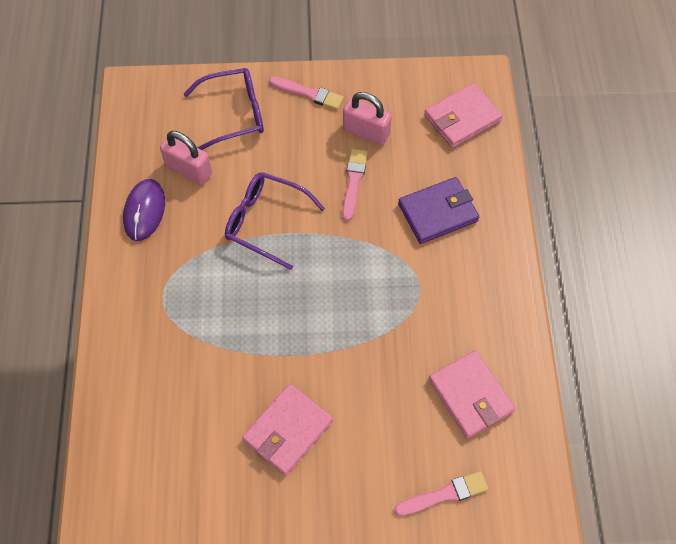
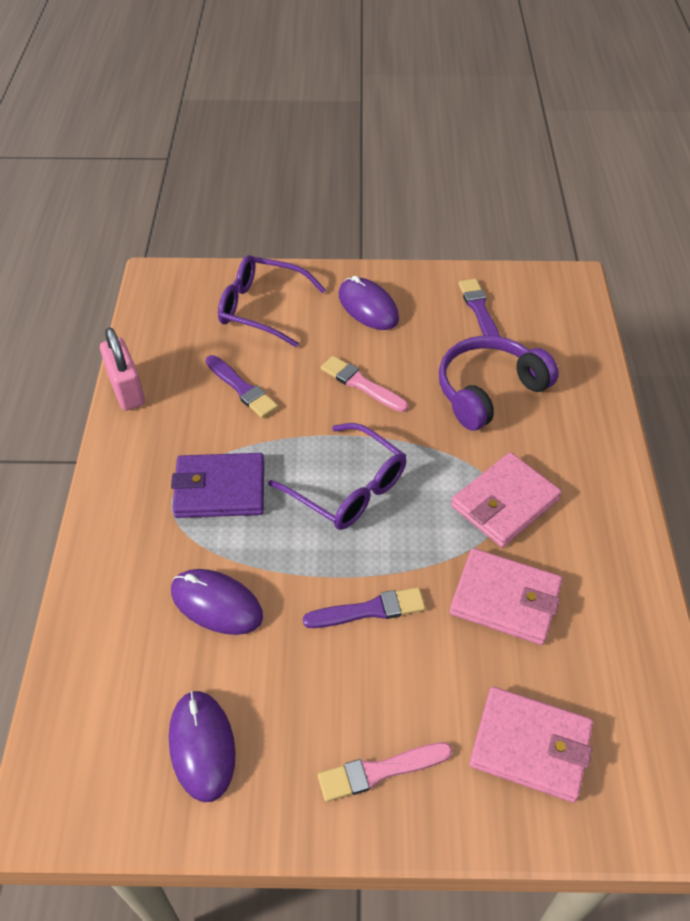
pink brush: [269,76,344,110] [342,149,368,221] [394,471,488,516] = 3 -> [318,742,453,802] [321,356,408,412] = 2
pink padlock: [160,131,212,185] [343,92,392,145] = 2 -> [100,327,145,411] = 1
purple brush: none = 0 -> [206,355,278,418] [303,587,426,628] [458,279,500,337] = 3
purple headphones: none = 0 -> [439,335,559,431] = 1
purple mouse: [123,179,165,241] = 1 -> [169,691,236,802] [171,569,263,635] [339,276,399,330] = 3

